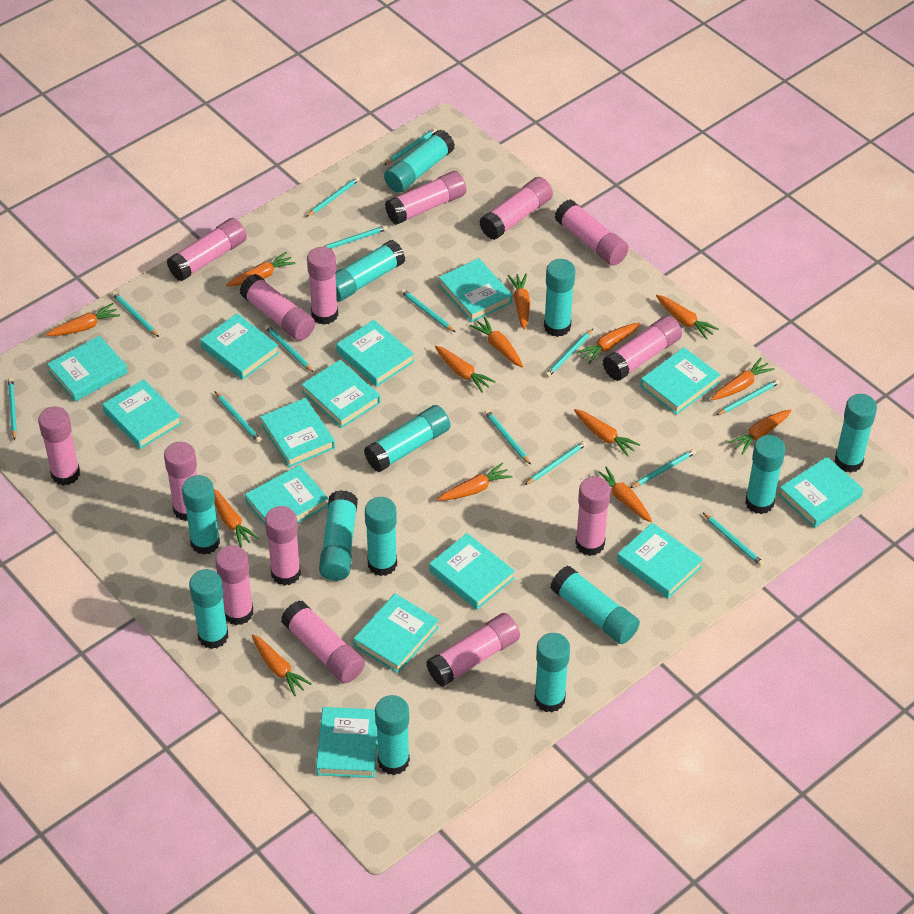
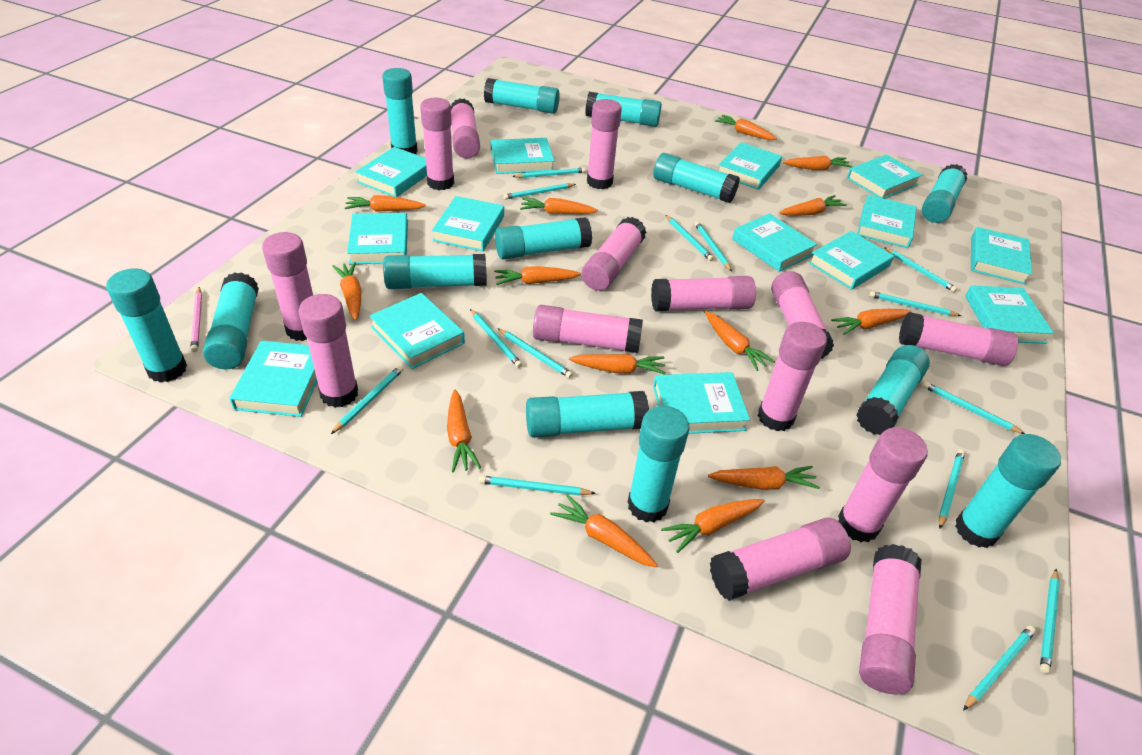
pink pencil: none = 0 -> [191,287,202,352] = 1

